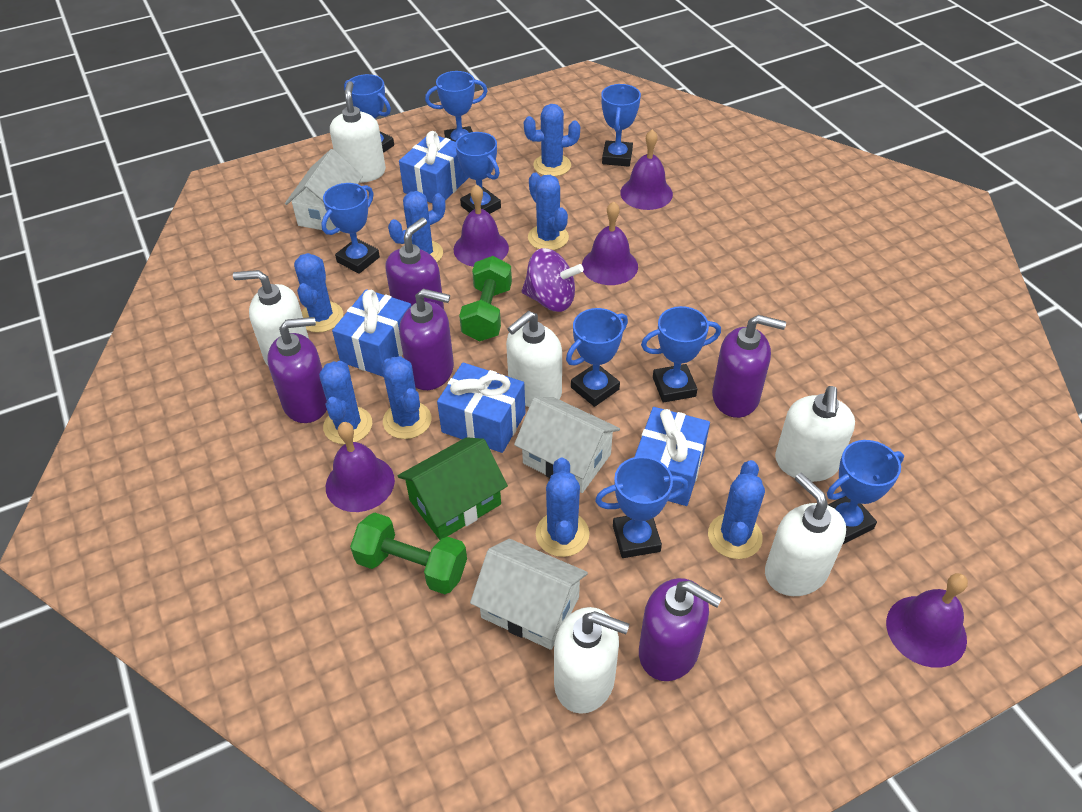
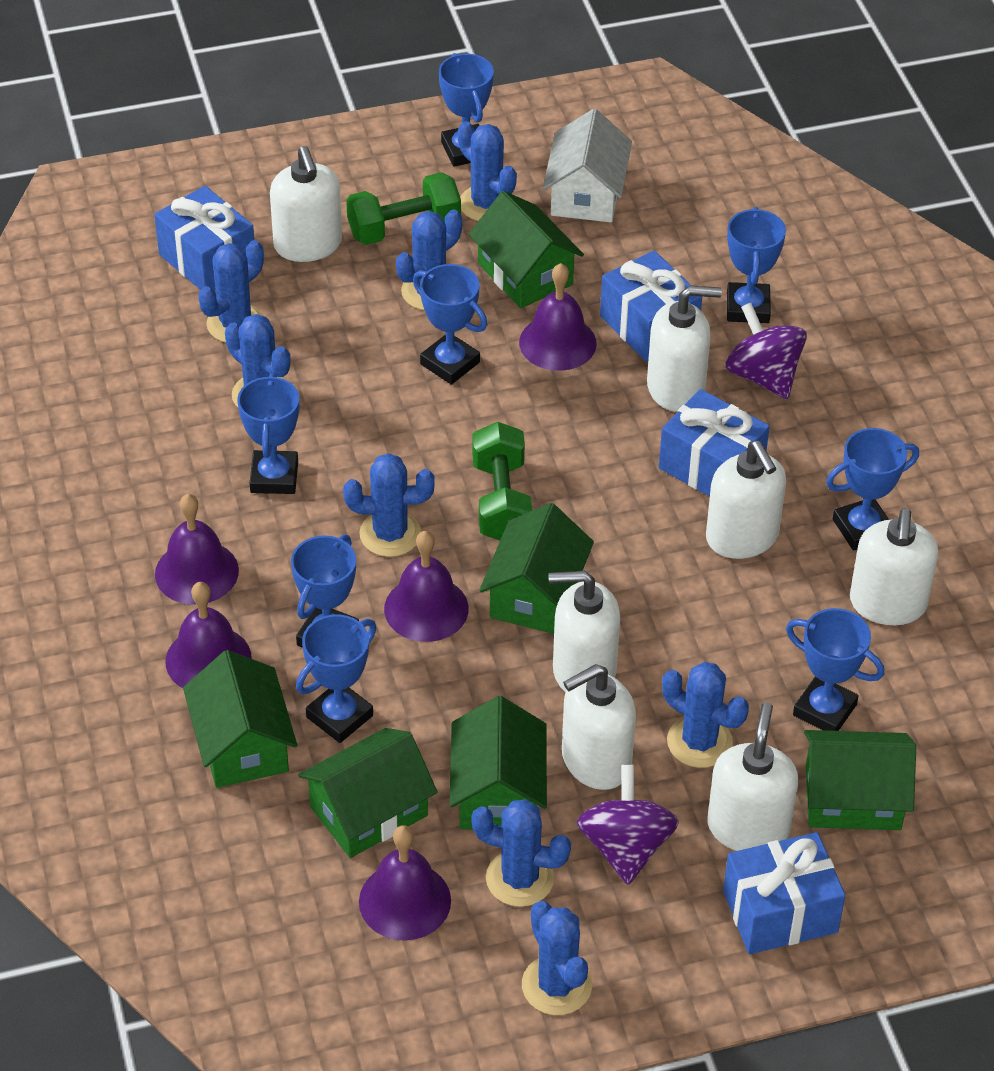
blue trophy: [321,183,380,274] [344,74,394,153] [425,71,487,142] [455,132,501,214] [566,308,628,407] [595,456,688,558] [601,84,641,167] [641,306,721,403] [827,440,904,544] = 9 -> [237,373,299,494] [291,534,359,648] [296,614,377,743] [413,264,487,385] [439,53,494,167] [727,207,786,323] [786,608,884,731] [826,428,919,550] = 8
green house: [398,437,508,540] = 1 -> [183,650,297,788] [298,728,437,858] [449,696,547,830] [469,191,584,308] [479,503,594,634] [804,730,916,830] = 6
purple soap dispenser: [267,317,327,423] [385,218,444,309] [399,289,454,390] [639,578,722,681] [712,315,786,418] = 5 -> none = 0
purple spinning top: [522,248,584,312] = 1 -> [577,765,679,885] [725,303,807,399] = 2
white house: [285,149,363,233] [470,539,588,650] [514,397,620,493] = 3 -> [543,109,632,222] = 1
white soap dispenser: [233,270,309,366] [330,81,386,183] [506,311,562,407] [554,607,629,714] [765,473,846,596] [775,386,855,482] = 6 -> [270,146,342,262] [548,571,620,692] [562,664,636,790] [647,286,722,412] [706,441,786,559] [707,702,798,851] [850,508,938,625] = 7

